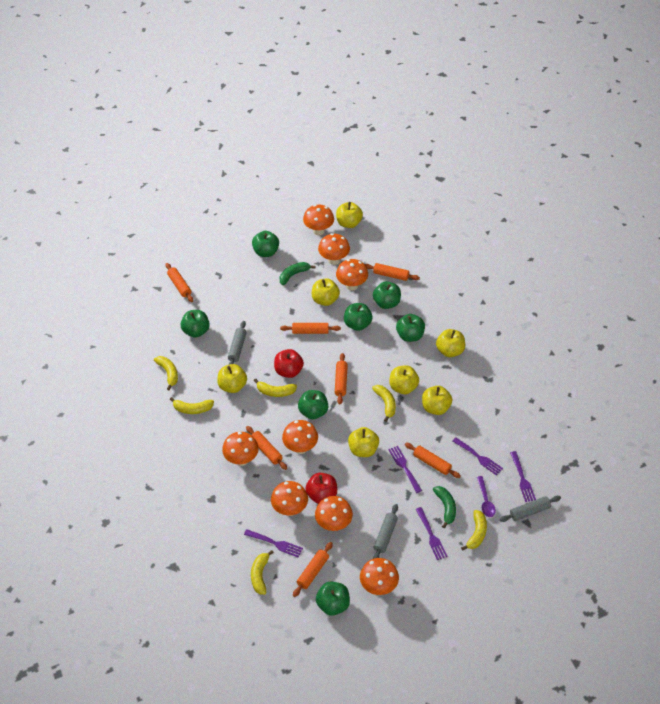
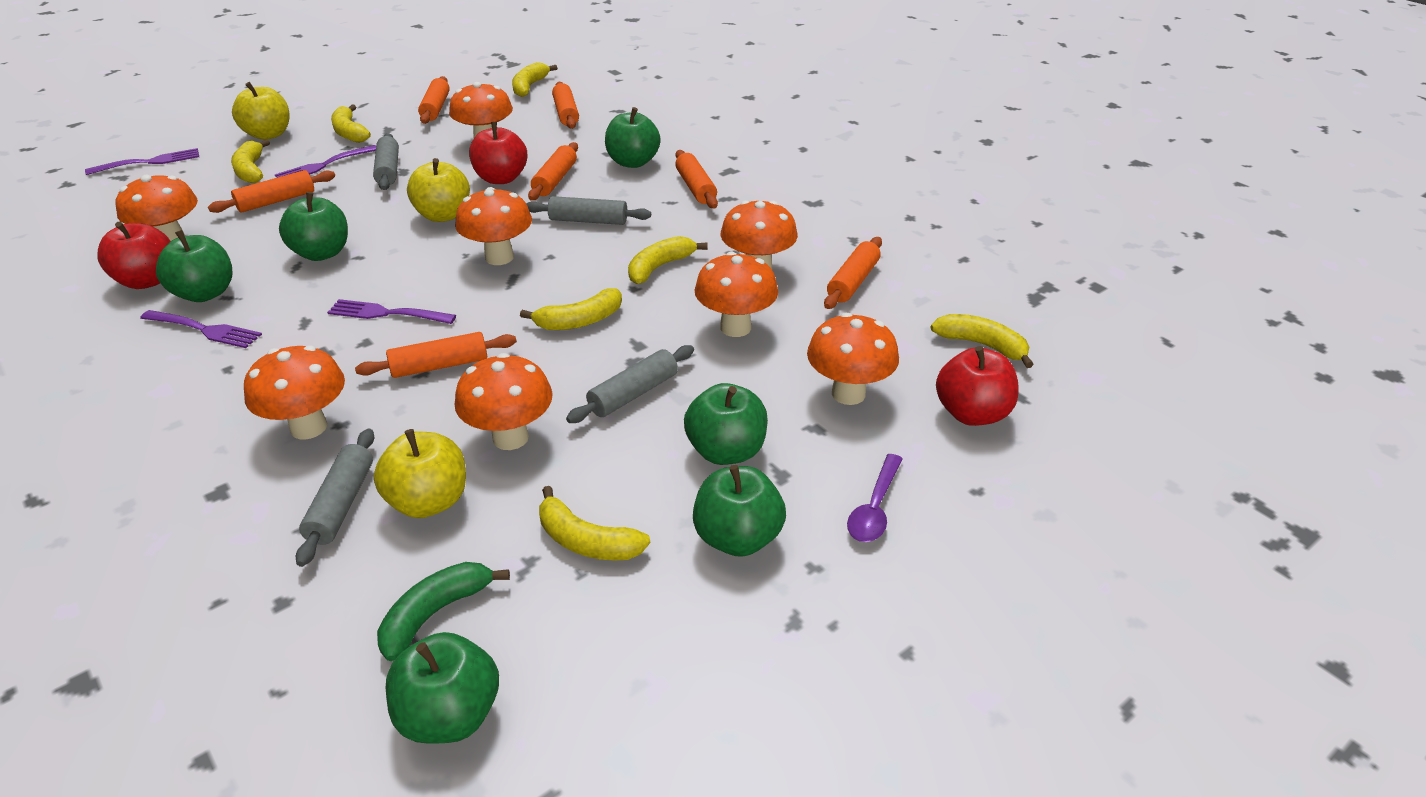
green apple: [181,310,210,338] [252,231,279,257] [298,390,328,419] [316,582,350,616] [344,303,372,331] [373,281,401,309] [396,314,425,342] = 7 -> [156,230,233,302] [279,192,348,261] [386,632,499,743] [605,107,661,168] [684,383,768,465] [693,465,786,557] = 6
green banana: [280,262,315,285] [433,486,456,528] = 2 -> [377,562,510,661] = 1
grey rolling pin: [228,321,247,365] [373,504,398,559] [500,496,561,522] = 3 -> [296,429,374,567] [373,133,399,190] [526,196,651,225] [566,345,694,423] = 4
purple fork: [244,529,303,558] [388,446,422,493] [415,507,448,560] [452,437,503,476] [510,451,536,502] = 5 -> [85,148,199,175] [140,310,262,348] [275,145,376,178] [327,299,456,324] = 4
red apple: [274,349,304,378] [305,473,337,504] = 2 -> [97,221,171,289] [469,122,527,184] [936,346,1019,426] = 3
yellow apple: [217,364,247,393] [312,278,340,306] [336,202,363,228] [348,427,379,457] [389,365,419,394] [422,386,452,415] [436,329,465,357] = 7 -> [232,82,290,140] [374,429,466,518] [407,158,470,222] = 3
yellow banana: [154,356,178,390] [170,397,214,414] [251,550,274,595] [254,378,297,397] [372,385,396,422] [461,510,487,551] = 6 -> [231,139,270,183] [331,104,371,143] [512,62,557,97] [520,288,622,330] [539,486,650,560] [628,236,708,284] [930,314,1034,368] = 7

